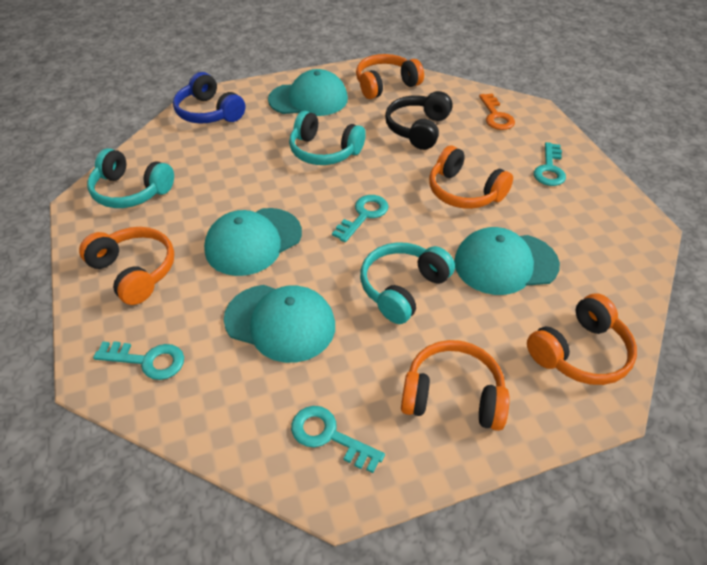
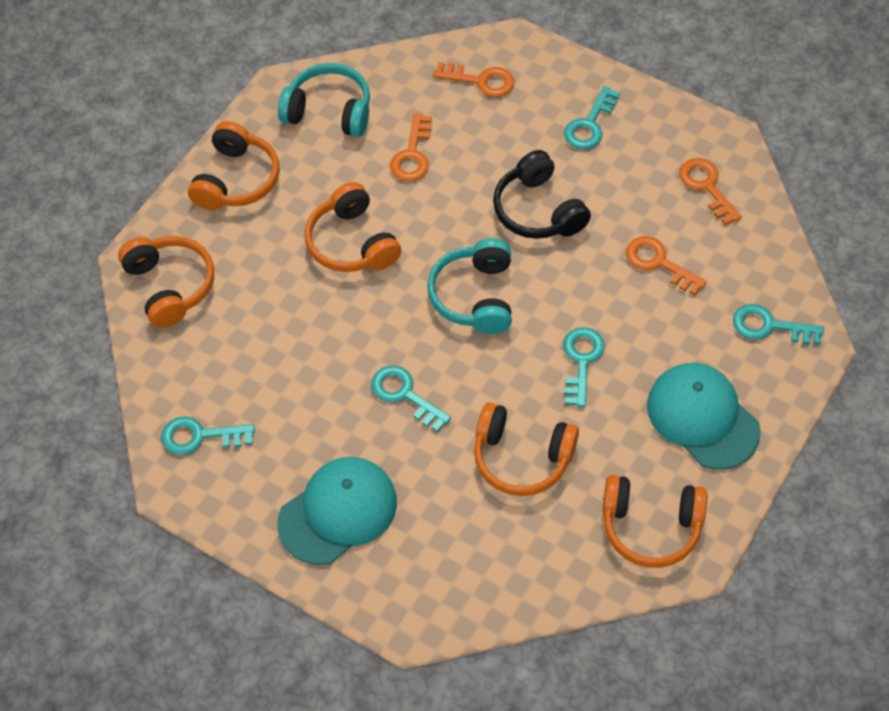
blue headphones: [173,72,245,123] = 1 -> none = 0
orange key: [479,93,515,130] = 1 -> [390,113,432,181] [433,62,514,97] [626,236,707,295] [679,158,742,225] = 4
turquoise cap: [204,208,302,276] [224,285,335,363] [268,69,348,116] [454,227,560,295] = 4 -> [277,457,397,565] [647,363,761,469] = 2
turquoise headphones: [87,148,174,208] [289,111,366,165] [360,242,455,324] = 3 -> [278,63,370,137] [427,238,512,334] = 2
turquoise key: [93,341,184,380] [291,406,385,473] [332,195,389,242] [534,142,566,186] = 4 -> [161,416,255,455] [371,365,451,432] [563,327,605,407] [564,86,620,149] [733,304,824,345] = 5

